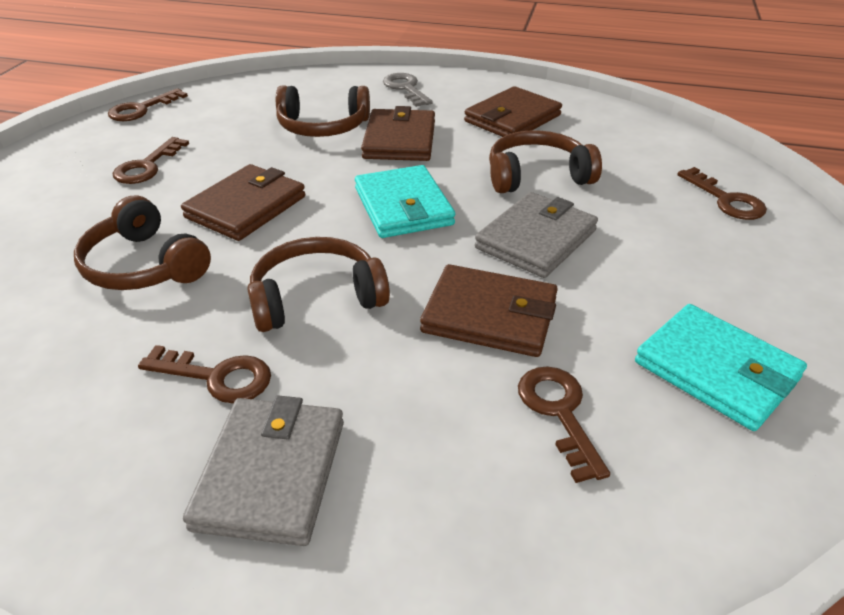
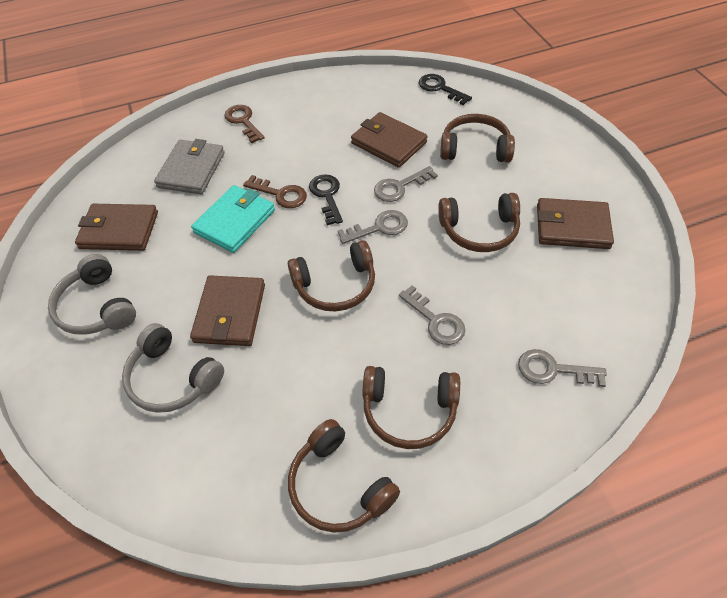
black key: none = 0 -> [309,174,343,225] [419,74,472,105] = 2
brown headphones: [74,196,211,290] [247,237,390,332] [276,86,370,137] [489,130,602,193] = 4 -> [288,240,375,311] [288,419,400,533] [363,366,460,449] [438,193,520,252] [440,114,515,163] = 5
brown key: [108,88,188,121] [113,137,189,184] [138,345,271,403] [518,367,610,483] [677,167,767,220] = 5 -> [224,105,265,143] [243,175,307,208] = 2
grey headphones: none = 0 -> [48,254,136,335] [122,323,224,413] = 2
grey key: [383,73,433,107] = 1 -> [337,210,408,244] [374,166,438,202] [399,285,465,345] [518,349,607,387] = 4
grey wallet: [183,395,344,546] [475,192,598,278] = 2 -> [154,139,225,194] = 1
turquoise wallet: [355,165,455,238] [635,304,807,431] = 2 -> [191,185,275,253] = 1

